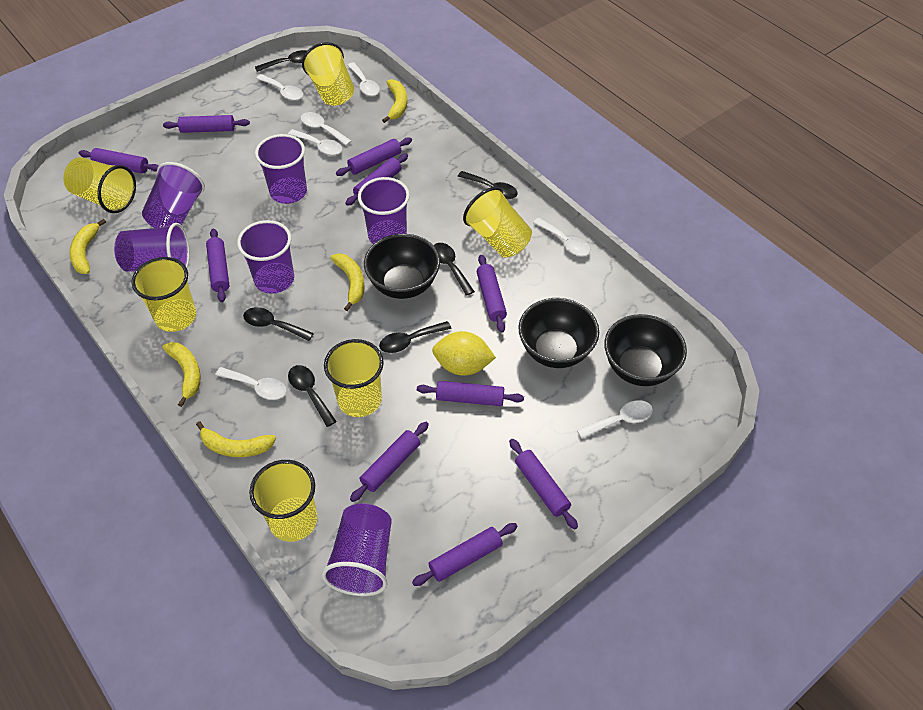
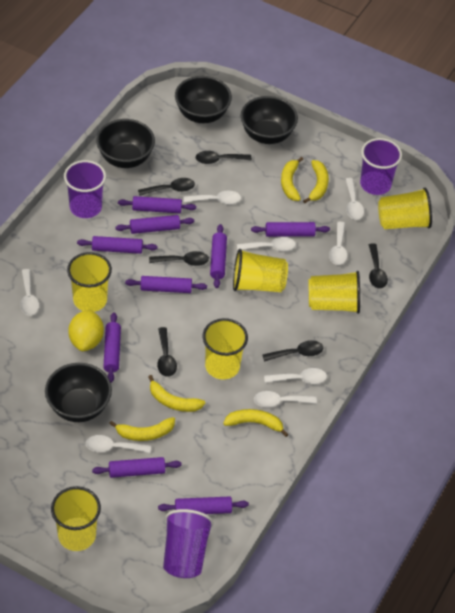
black bowl: [364,234,440,299] [518,298,599,368] [604,314,687,386] = 3 -> [45,363,112,422] [96,119,155,168] [175,76,232,123] [241,96,298,144] = 4
purple cup: [114,223,190,271] [142,162,205,228] [237,220,294,294] [255,134,307,204] [322,503,392,596] [358,177,410,244] = 6 -> [64,160,106,218] [163,509,214,578] [360,138,402,195] = 3
purple rolling pin: [79,148,158,174] [163,115,250,133] [206,229,230,302] [336,137,412,176] [346,154,408,206] [350,422,429,502] [412,523,518,586] [417,381,524,406] [477,255,507,333] [509,439,578,529] = 10 -> [77,236,158,254] [92,457,182,478] [103,312,121,383] [115,215,194,234] [118,196,196,213] [125,276,207,293] [158,497,249,514] [210,224,227,288] [251,222,330,237] = 9
white spoon: [216,367,287,400] [256,74,303,101] [288,129,342,155] [301,112,352,146] [347,62,380,96] [533,218,590,256] [577,400,653,439] = 7 -> [20,269,39,316] [86,435,151,453] [184,190,241,204] [237,237,296,251] [254,391,317,407] [264,368,327,384] [329,222,347,265] [345,178,364,220] = 8

